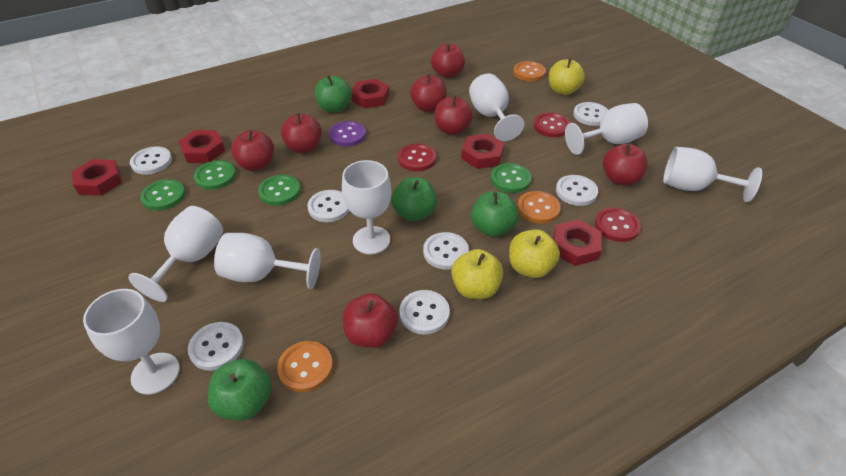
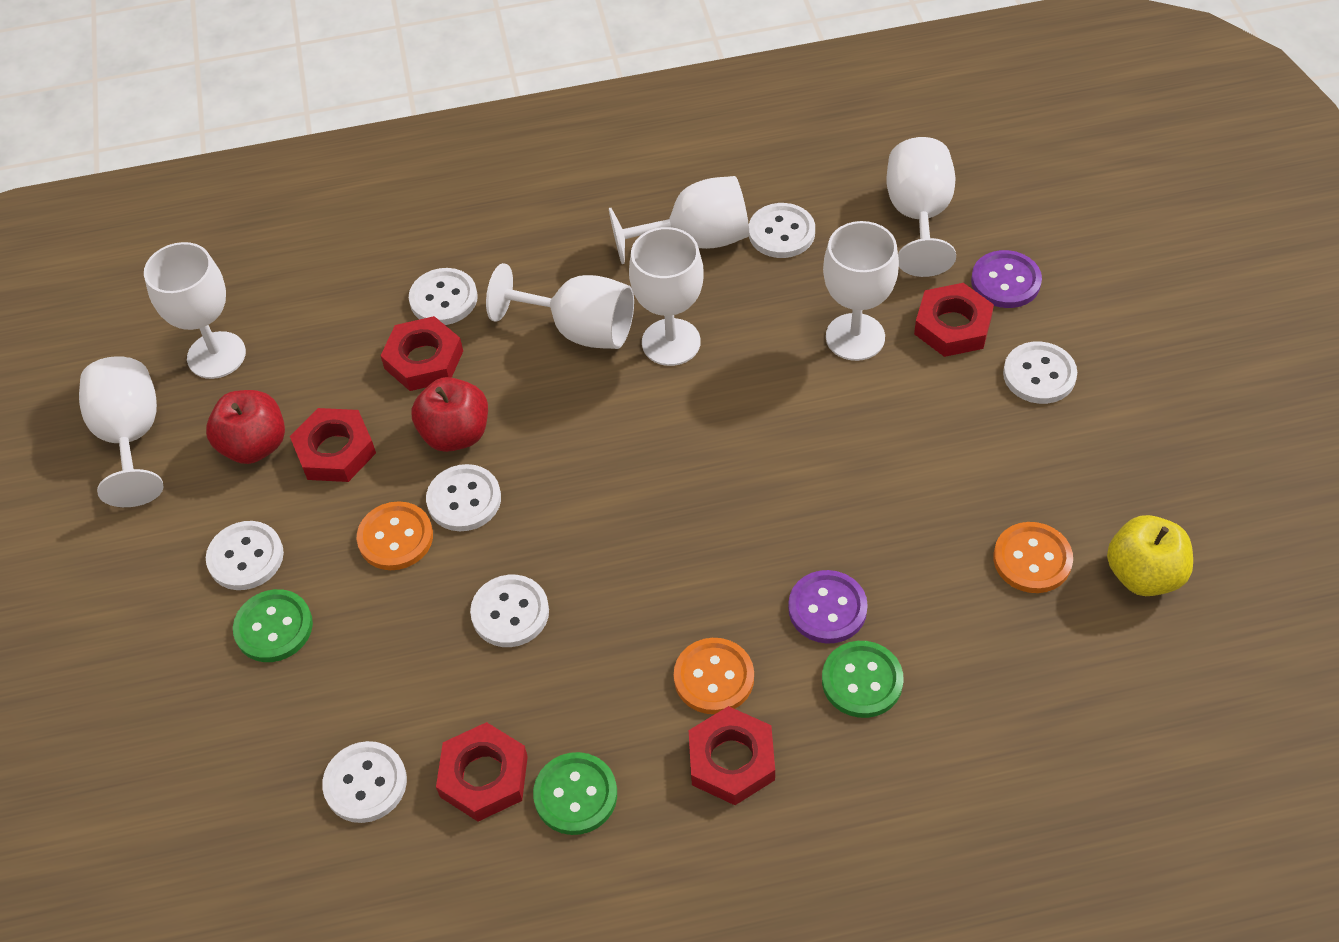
green apple: [208,359,272,421] [315,75,352,113] [391,177,437,221] [471,191,519,237] = 4 -> none = 0
green button: [140,179,185,211] [194,160,236,190] [258,175,301,206] [491,163,531,193] = 4 -> [233,589,313,662] [533,752,617,835] [822,641,904,718] = 3
purple button: [329,121,366,147] = 1 -> [788,570,868,644] [971,250,1042,308] = 2
red apple: [231,130,274,171] [281,113,322,153] [342,293,398,348] [410,74,447,112] [431,43,465,78] [434,96,473,135] [603,144,648,186] = 7 -> [206,390,285,464] [411,377,488,452] = 2
red button: [398,144,436,171] [534,112,570,137] [595,207,641,242] = 3 -> none = 0
yellow apple: [451,249,503,299] [509,229,560,278] [549,58,585,95] = 3 -> [1107,515,1193,596] = 1

